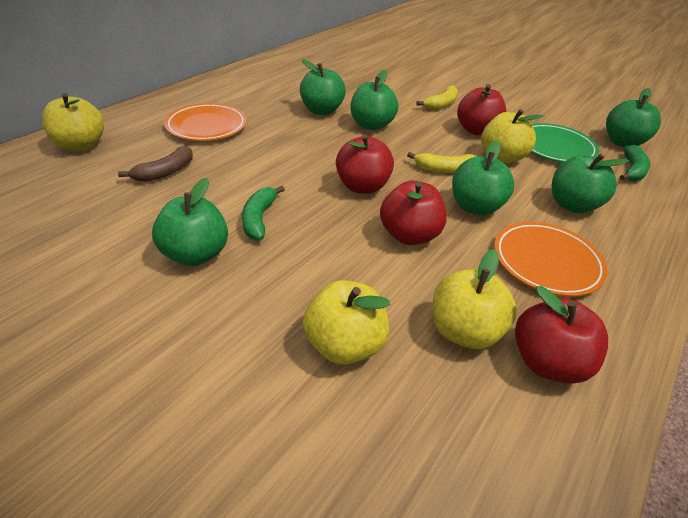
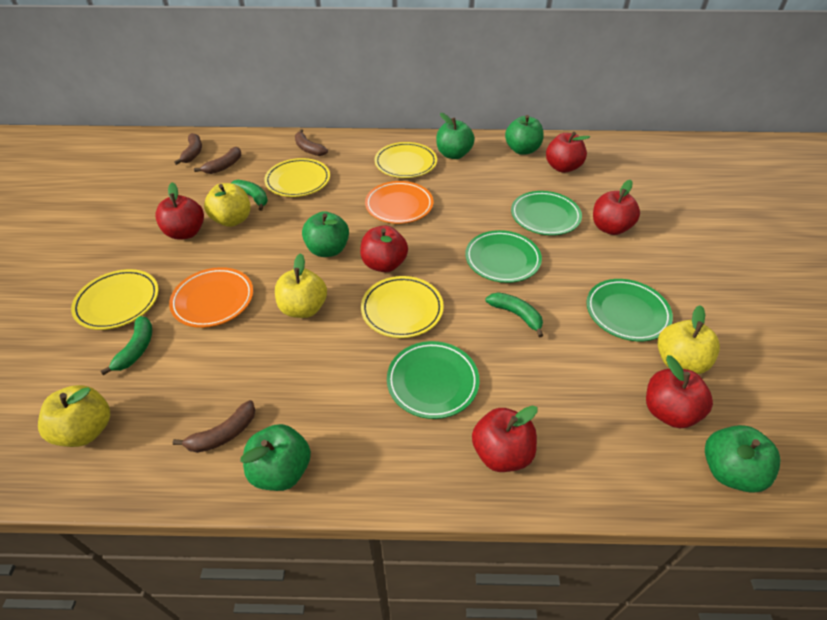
brown banana: [118,146,193,182] = 1 -> [173,400,255,453] [174,133,202,165] [194,147,241,174] [295,129,328,156] = 4
green apple: [152,178,228,266] [300,59,346,115] [351,69,398,130] [452,140,514,215] [552,153,629,213] [606,88,661,147] = 6 -> [241,424,311,491] [302,211,349,257] [436,113,475,159] [505,115,544,155] [705,425,781,493] = 5
green banana: [242,186,285,240] [620,145,651,181] = 2 -> [100,316,152,375] [231,180,268,211] [486,292,543,337] = 3
green plate: [531,123,599,162] = 1 -> [387,341,480,419] [465,230,542,283] [511,191,582,235] [586,279,673,341] = 4
red apple: [336,134,394,194] [380,181,447,245] [457,84,506,135] [515,286,608,383] = 4 -> [155,182,204,240] [360,226,408,272] [472,405,537,472] [546,132,590,173] [593,180,640,235] [646,355,713,428] = 6
yellow banana: [407,152,477,173] [416,85,458,110] = 2 -> none = 0
yellow plate: none = 0 -> [71,269,159,330] [264,158,330,197] [361,276,444,338] [375,142,437,178] = 4

